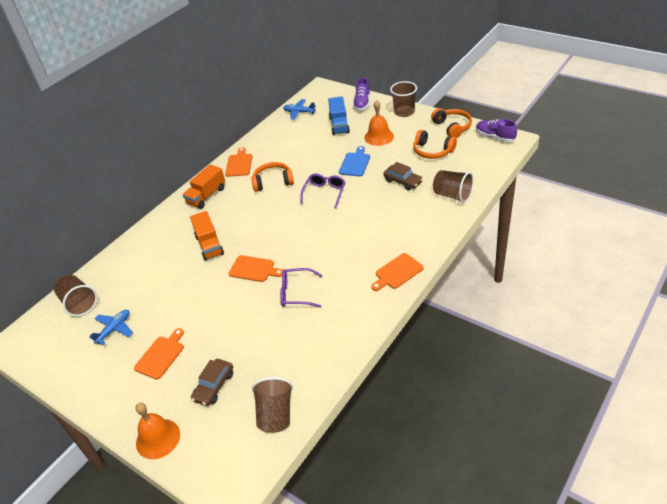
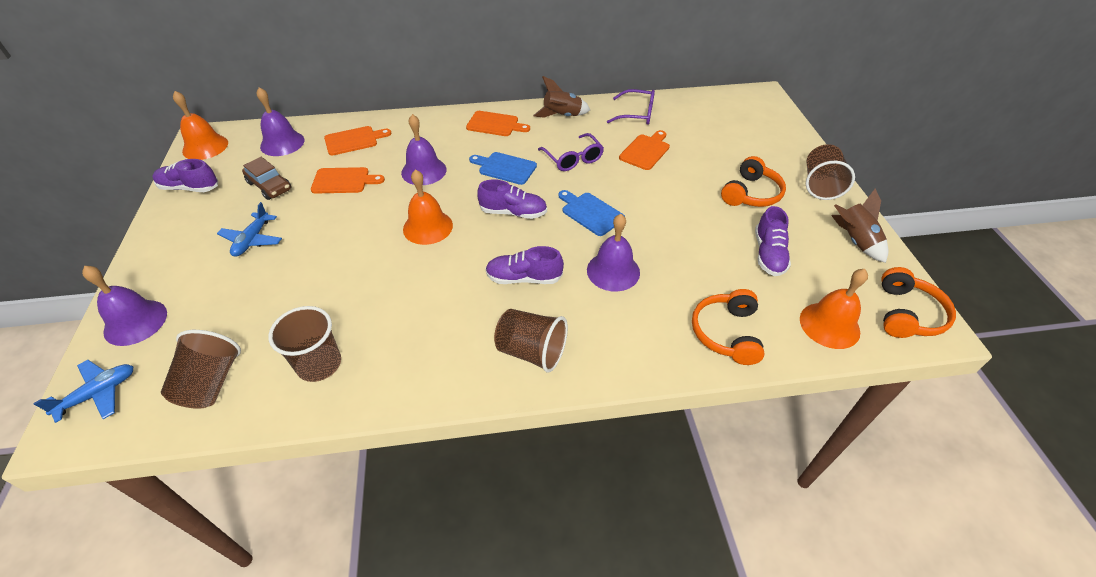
blue cutting board: [339,146,370,176] = 1 -> [469,152,537,185] [558,190,625,236] = 2
blue truck: [328,96,350,135] = 1 -> none = 0
brown car: [191,359,233,406] [383,162,423,191] = 2 -> [242,157,291,200] = 1
brown rocket: none = 0 -> [533,76,590,118] [831,188,888,263] = 2
orange bell: [135,403,180,459] [364,100,394,146] = 2 -> [173,91,228,160] [403,169,453,245] [800,269,868,349] = 3
orange truck: [183,164,225,209] [190,211,224,261] = 2 -> none = 0
purple bell: none = 0 -> [82,266,167,346] [257,87,305,156] [401,114,447,185] [587,214,640,291] = 4
purple shoe: [353,78,370,111] [476,119,517,142] = 2 -> [152,159,218,192] [477,180,547,219] [485,246,564,284] [755,206,791,276] = 4

